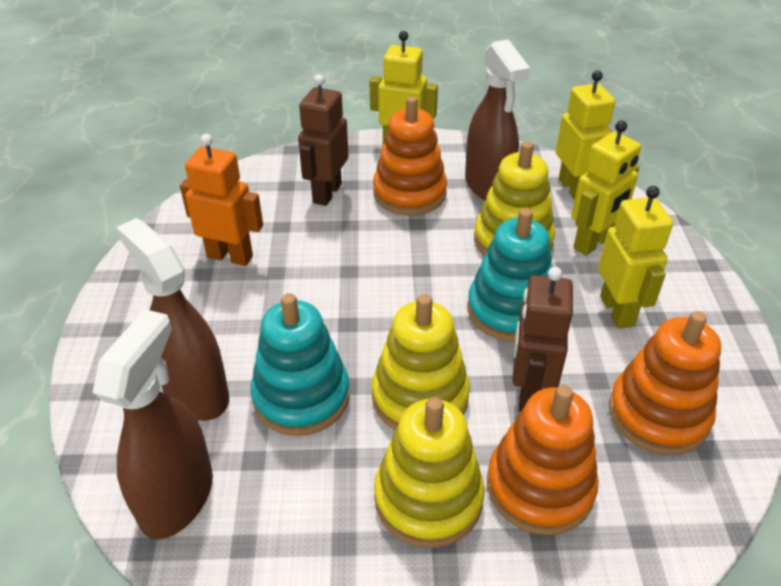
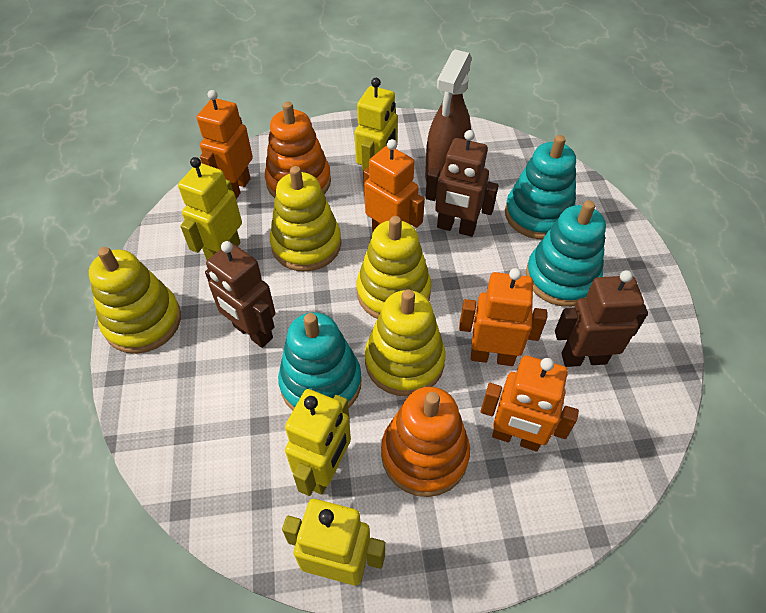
brown robot: [298,75,349,206] [512,267,573,412] = 2 -> [205,241,275,348] [425,130,499,237] [555,270,648,367] = 3
brown spray bottle: [92,309,213,539] [116,218,229,421] [465,39,530,200] = 3 -> [425,50,472,182] = 1
orange robot: [180,134,263,266] = 1 -> [197,90,253,199] [363,139,425,232] [459,268,547,366] [481,355,579,451] = 4
orange stacking toy: [373,97,447,216] [487,385,598,535] [609,311,721,455] = 3 -> [265,102,331,198] [381,387,470,497] = 2
turquoise stacking toy: [251,293,350,436] [468,208,553,342] = 2 -> [278,312,362,411] [505,135,576,239] [526,200,606,307] = 3
yellow stacking toy: [372,294,470,430] [374,397,484,548] [474,141,555,256] = 3 -> [89,247,181,354] [270,166,341,272] [357,216,431,319] [365,290,446,396] = 4

